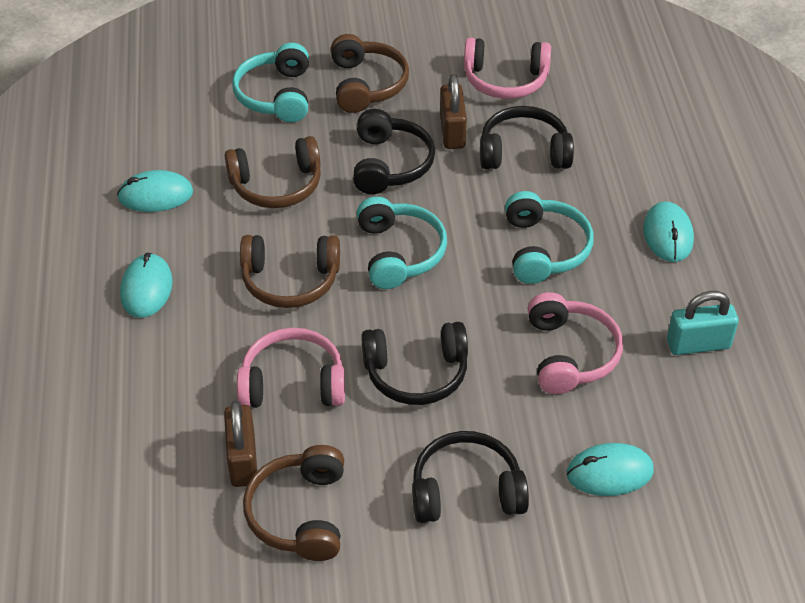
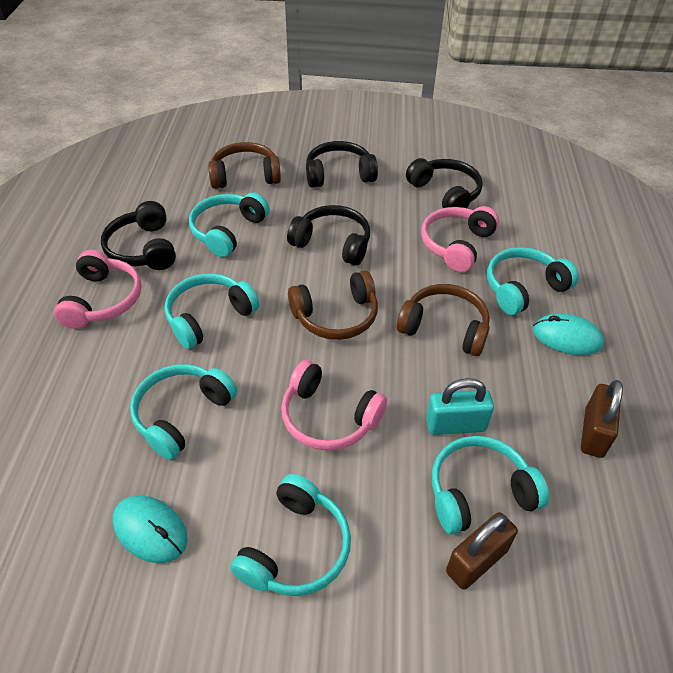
brown headphones: [225,136,321,208] [240,235,340,308] [243,445,344,561] [331,34,409,113] = 4 -> [208,142,281,189] [288,270,378,340] [397,284,490,356] = 3
turquoise headphones: [232,43,309,123] [357,197,447,289] [505,191,594,284] = 3 -> [130,364,237,460] [164,273,259,349] [189,193,269,257] [230,474,351,596] [432,436,549,534] [487,247,579,315] = 6
turquoise mouse: [117,170,193,212] [120,253,173,318] [567,443,654,496] [643,201,694,262] = 4 -> [113,495,188,563] [533,313,604,355] = 2

